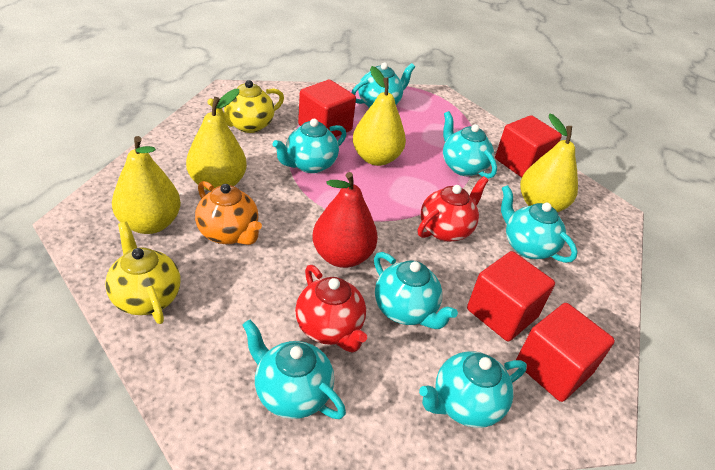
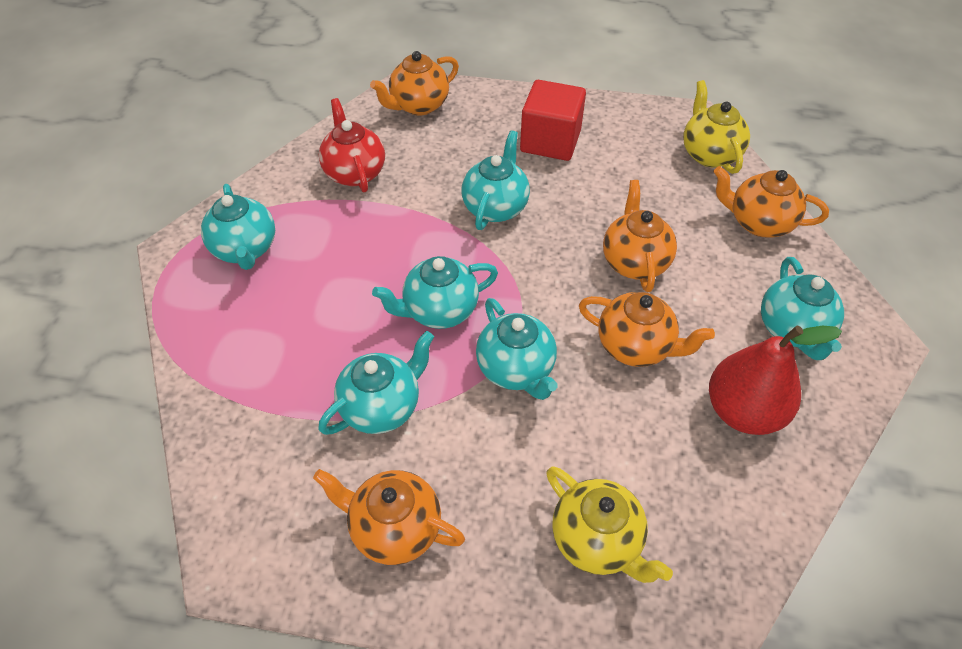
orange teapot: [195,181,262,245] = 1 -> [313,469,465,565] [370,51,459,116] [579,292,715,367] [603,180,677,292] [714,166,829,237] = 5
red cube: [298,80,356,137] [467,251,555,341] [495,115,562,178] [516,303,615,402] = 4 -> [520,80,586,161] = 1
red teapot: [295,265,367,353] [418,176,489,242] = 2 -> [319,98,385,192] = 1
turquoise teapot: [242,319,346,419] [272,119,346,173] [351,63,415,108] [374,252,458,329] [419,351,527,428] [443,111,497,179] [501,185,578,263] = 7 -> [201,184,275,270] [318,331,434,435] [372,256,498,329] [461,130,530,230] [476,298,558,400] [761,257,844,360] = 6
yellow pear: [112,136,181,234] [186,89,247,191] [353,66,406,166] [520,114,578,212] = 4 -> none = 0

